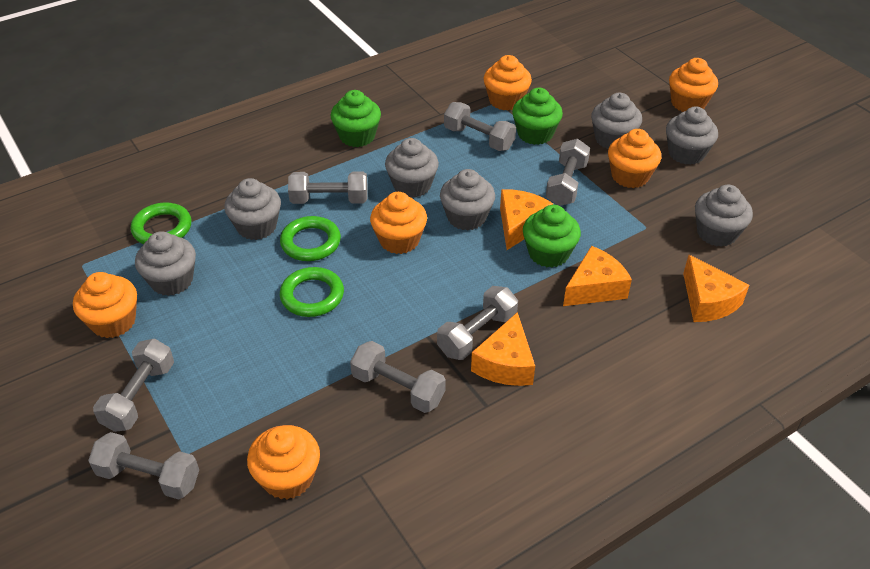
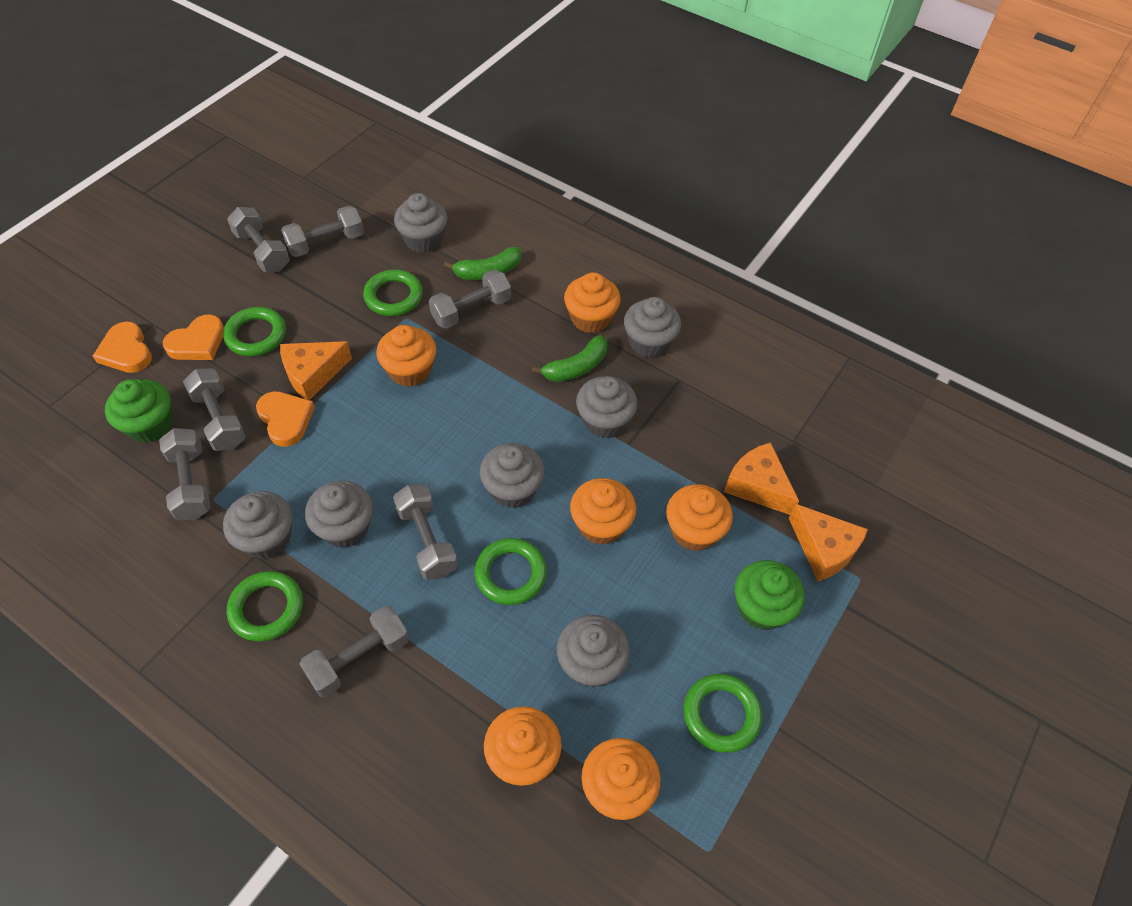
green banana: none = 0 -> [444,247,522,280] [532,335,607,382] = 2
green cupcake: [330,90,381,147] [512,88,563,145] [523,205,581,268] = 3 -> [105,379,172,443] [735,560,805,630] = 2
green ring: [131,202,191,244] [280,216,341,261] [280,267,344,317] = 3 -> [223,307,286,356] [227,571,303,642] [363,269,423,316] [474,538,547,605] [683,674,762,753] = 5
orange cheese: [471,312,535,386] [500,189,553,250] [563,246,632,306] [683,255,749,322] = 4 -> [280,341,352,400] [724,442,799,515] [789,504,868,581] = 3
orange heart: none = 0 -> [93,322,152,373] [163,314,224,360] [256,391,315,447] = 3

